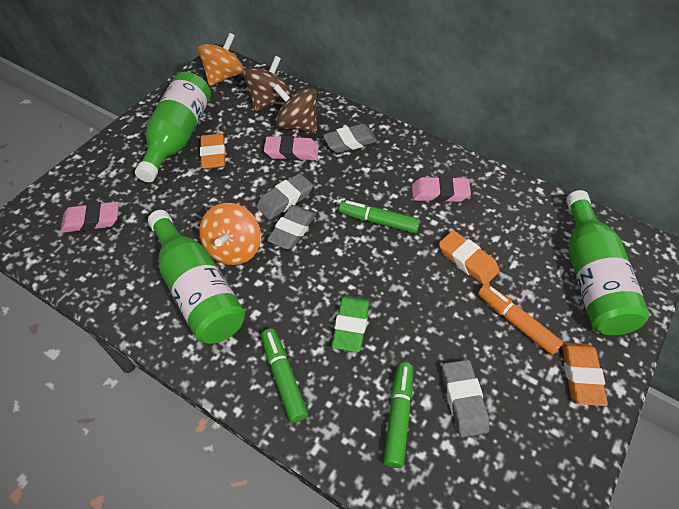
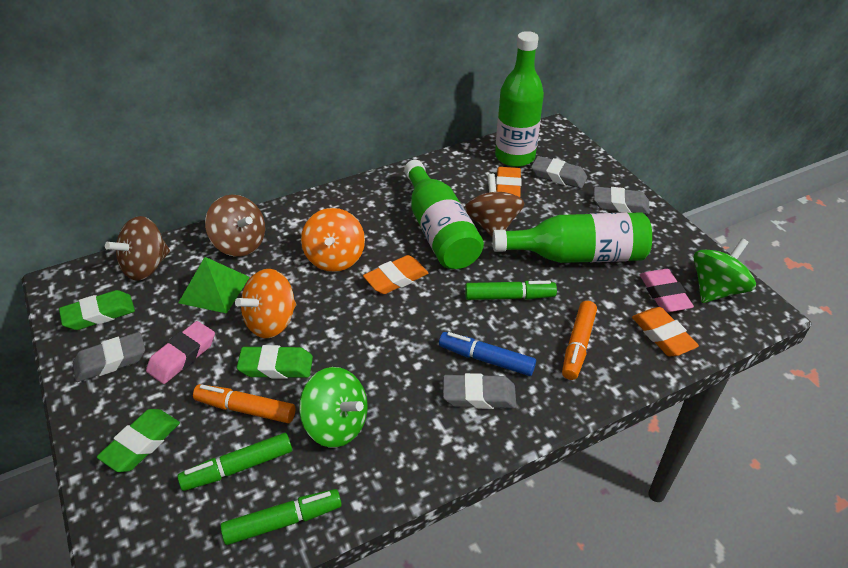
blue marker: none = 0 -> [439,332,536,376] = 1
brown spinning top: [243,56,291,111] [273,84,317,132] = 2 -> [105,216,170,281] [205,195,265,256] [464,174,524,238] = 3
green eraser: [332,295,370,352] = 1 -> [59,290,135,330] [97,409,180,472] [237,345,313,379] = 3
green pyramid: none = 0 -> [178,257,250,314] = 1
green spinning top: none = 0 -> [299,367,368,448] [694,238,756,303] = 2
orange marker: [478,284,563,355] = 1 -> [193,384,295,423] [562,301,597,380] = 2
pink eraser: [60,202,119,233] [264,136,319,161] [412,176,471,202] = 3 -> [146,321,215,384] [640,269,694,313] = 2

